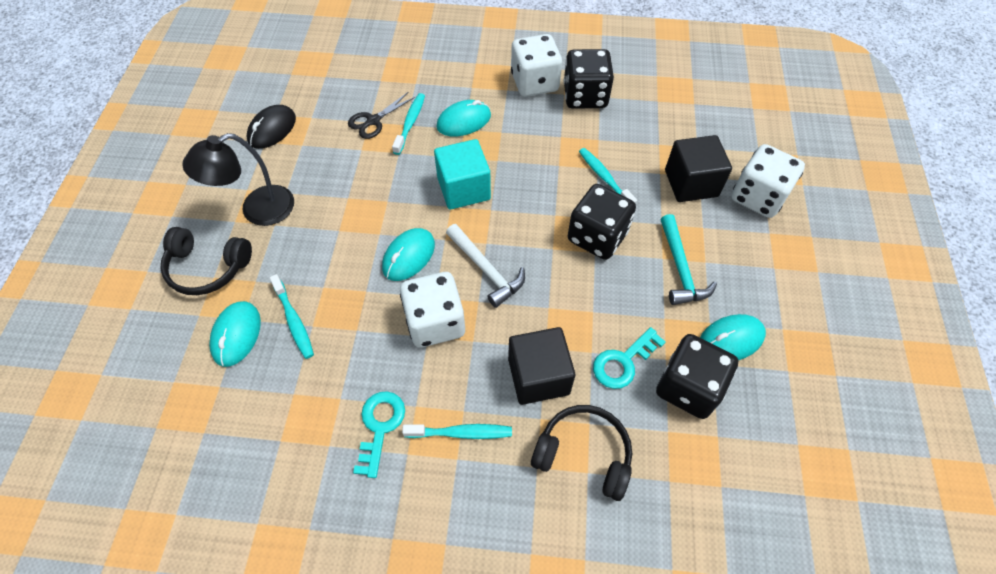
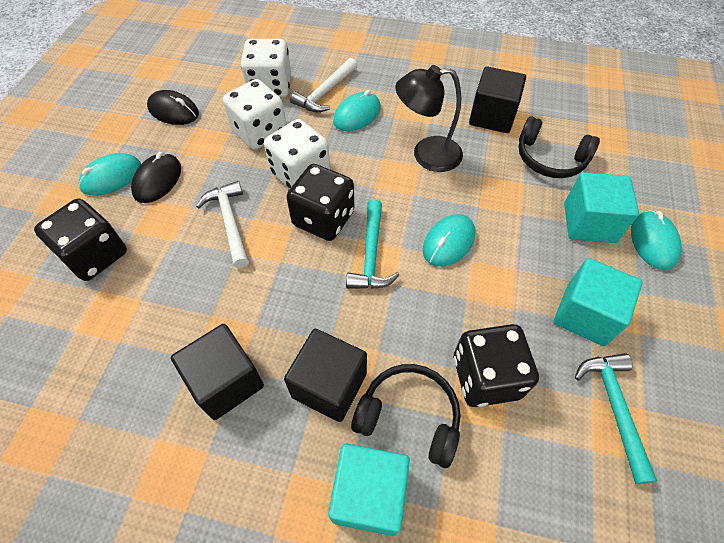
black cube: [508,327,575,405] [665,135,732,202] = 2 -> [171,324,264,420] [284,329,367,422] [469,66,526,133] = 3
black mouse: [247,105,296,149] = 1 -> [131,152,181,203] [147,90,199,125] = 2
black scissors: [348,92,415,139] = 1 -> none = 0
turquoise cube: [434,139,491,209] = 1 -> [328,444,410,536] [554,258,643,346] [564,172,639,243] = 3
turquoise hammer: [661,214,717,305] = 1 -> [346,199,399,289] [575,353,657,484] = 2
turquoise key: [353,391,405,478] [593,327,665,389] = 2 -> none = 0
turquoise toothbrush: [270,274,314,359] [392,93,425,155] [402,424,512,439] [579,148,637,204] = 4 -> none = 0
white hammer: [446,224,525,308] = 1 -> [196,181,249,268] [290,58,358,112] = 2

